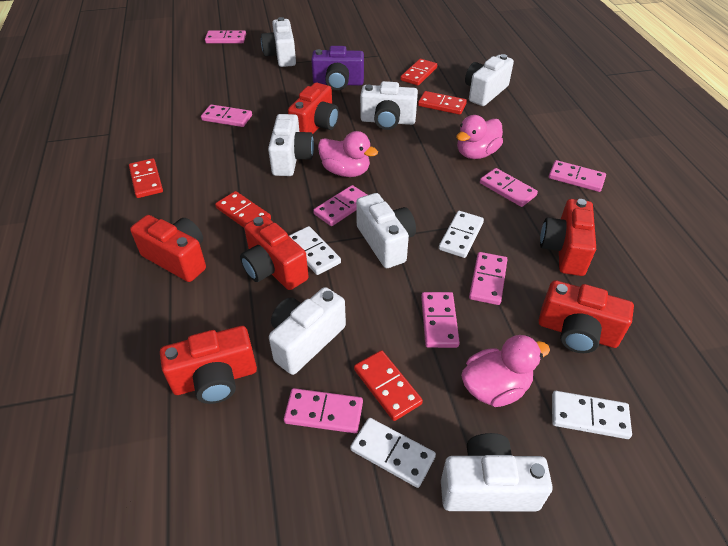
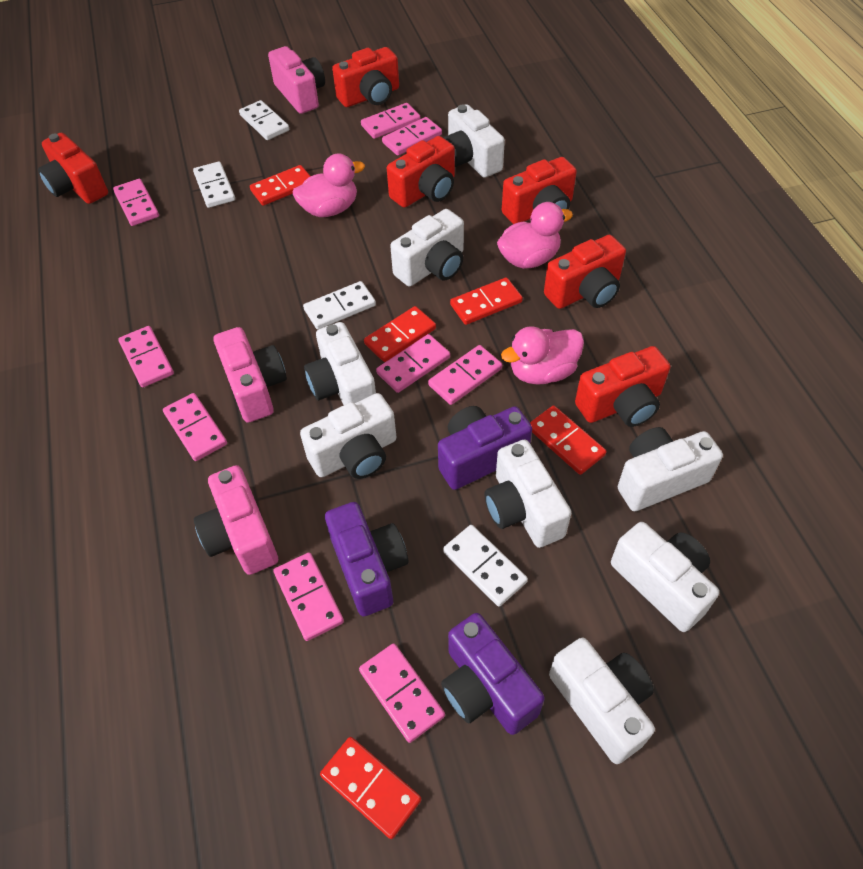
pink camera: none = 0 -> [194,465,278,575] [214,327,287,423] [268,46,325,114] = 3
pink domino: [201,104,252,127] [205,30,246,43] [284,388,363,433] [313,185,367,226] [421,292,460,348] [469,252,508,305] [480,168,538,207] [549,160,606,192] = 8 -> [113,179,159,226] [118,326,174,387] [163,393,227,461] [273,552,344,641] [359,643,445,743] [361,103,421,139] [376,334,450,393] [382,117,442,156] [428,345,502,405] = 9
purple camera: [311,46,364,90] = 1 -> [325,502,408,616] [438,406,532,490] [441,613,545,735] = 3
white camera: [261,17,296,67] [268,114,314,176] [269,287,346,375] [356,193,416,268] [360,81,418,130] [441,433,553,512] [465,54,514,106] = 7 -> [300,393,397,479] [304,322,376,405] [390,209,464,286] [444,104,505,178] [484,440,571,548] [549,638,655,764] [611,522,719,632] [618,427,723,511] = 8

